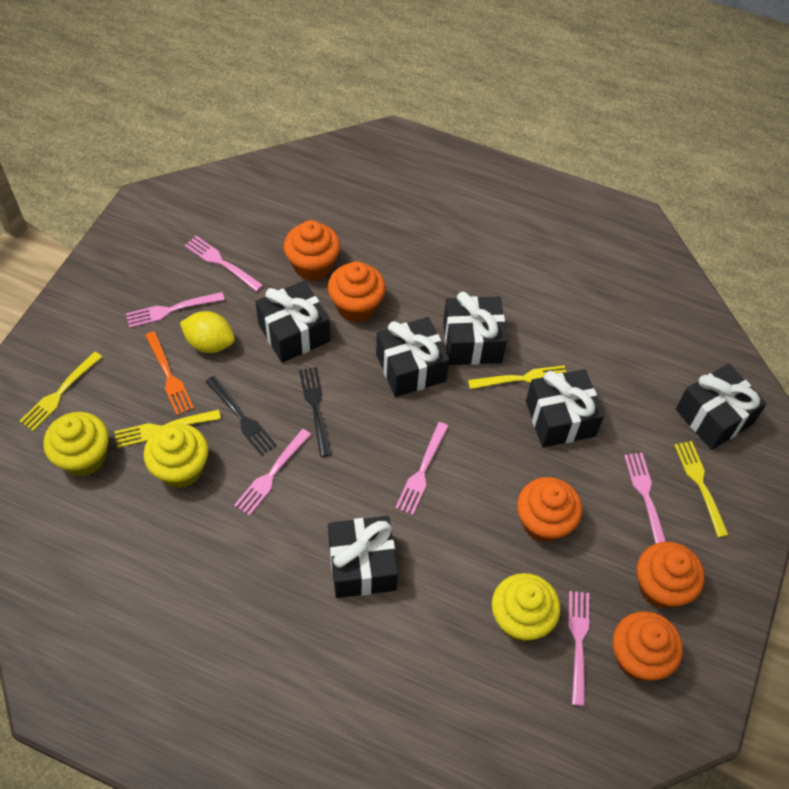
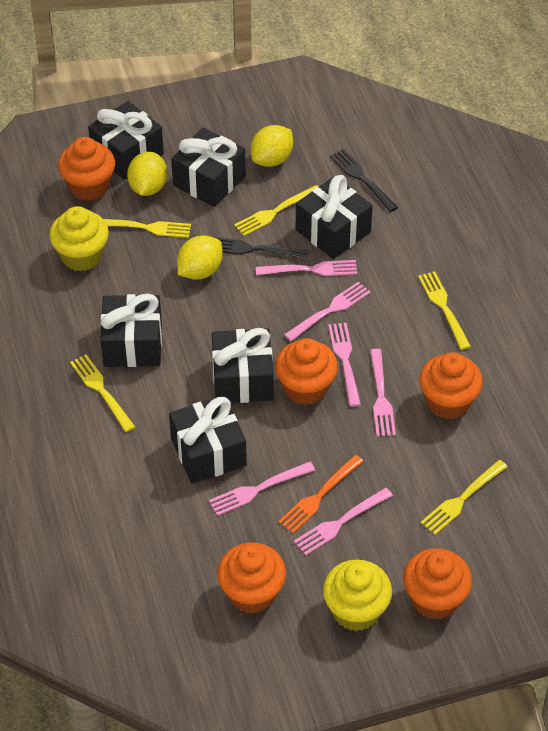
yellow cupcake: [43,412,109,476] [144,423,208,488] [492,573,560,642] = 3 -> [49,206,109,271] [323,560,392,631] = 2
yellow fork: [19,351,102,431] [114,410,221,448] [468,365,566,389] [674,441,729,538] = 4 -> [70,354,135,432] [104,219,191,238] [234,185,319,236] [418,271,471,350] [421,460,508,535] = 5
yellow lemon: [180,311,235,353] = 1 -> [127,152,167,196] [177,235,223,280] [251,125,293,167] = 3

